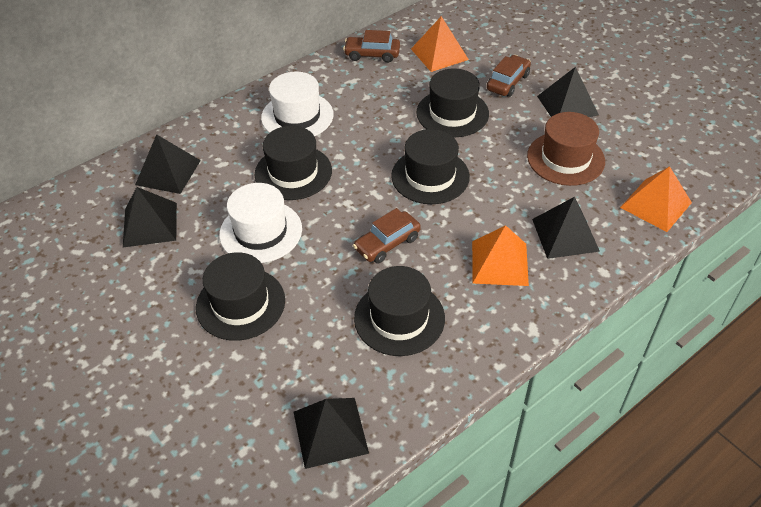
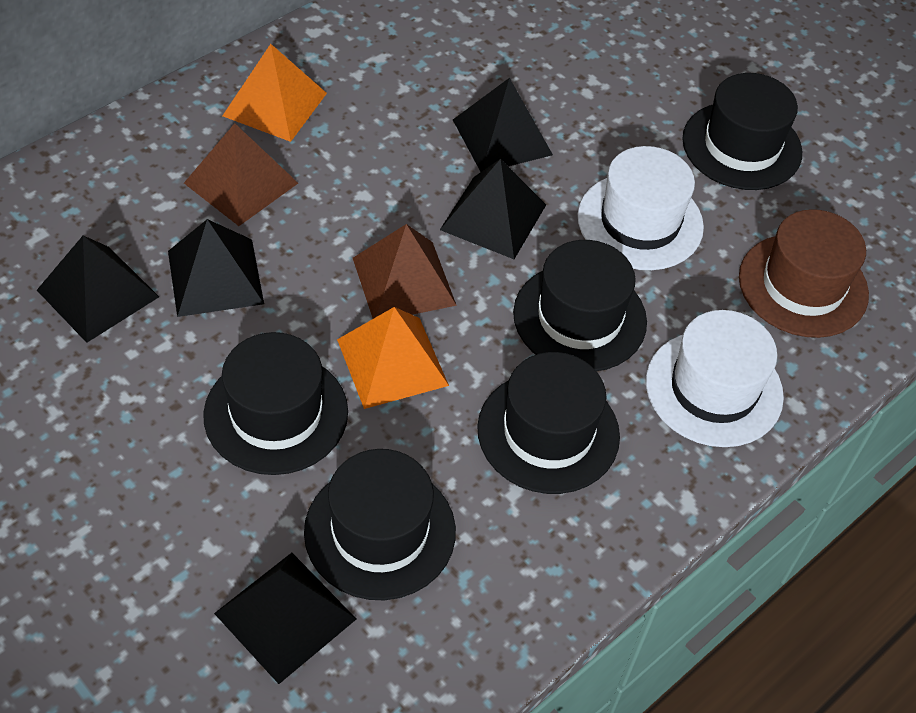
brown car: [343,30,400,63] [353,208,421,263] [487,55,531,97] = 3 -> none = 0
brown pyramid: none = 0 -> [184,123,298,226] [353,224,457,319] = 2
orange pyramid: [411,16,469,72] [472,225,529,286] [620,166,692,232] = 3 -> [222,44,327,142] [337,307,449,409] = 2

